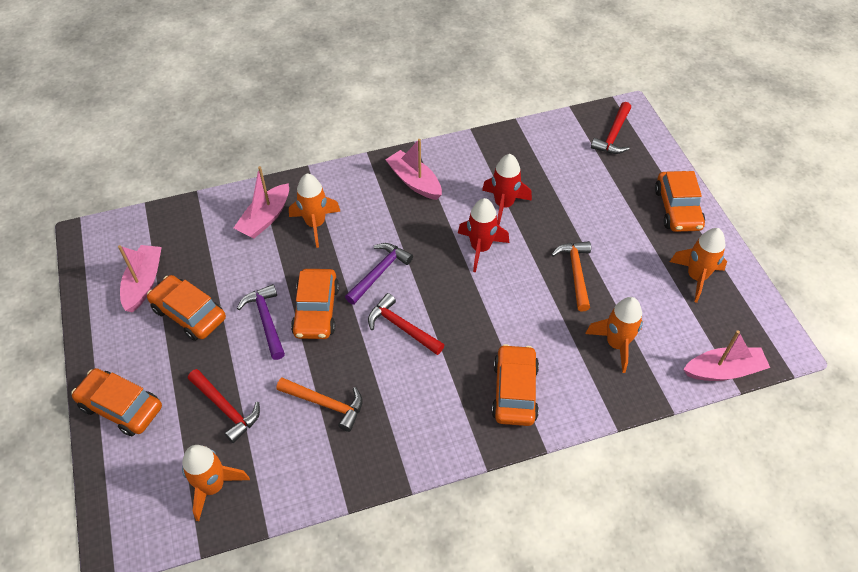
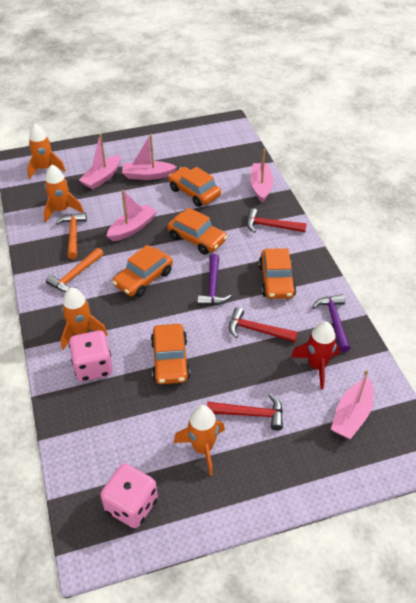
pink boat: [118,245,162,312] [234,166,289,239] [385,139,442,200] [683,330,770,381] = 4 -> [79,134,121,190] [107,190,157,242] [122,134,177,180] [250,149,273,203] [331,369,374,439] = 5
pink dice: none = 0 -> [69,330,113,381] [100,463,158,528] = 2
red rocket: [458,198,509,272] [482,154,532,225] = 2 -> [291,321,339,389] = 1

